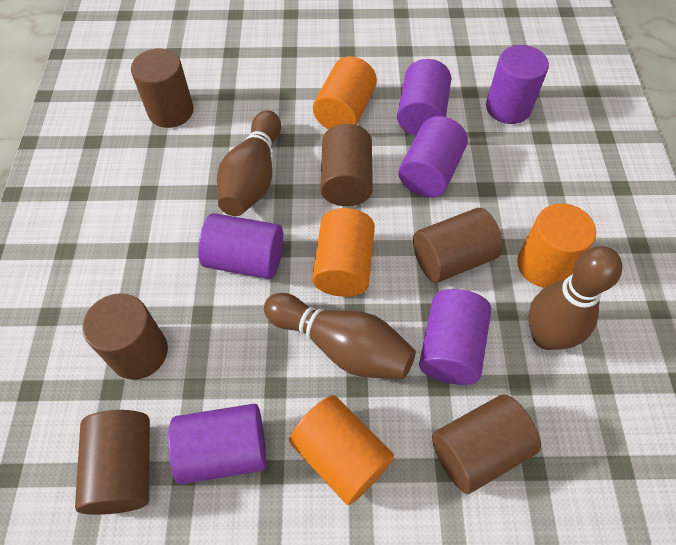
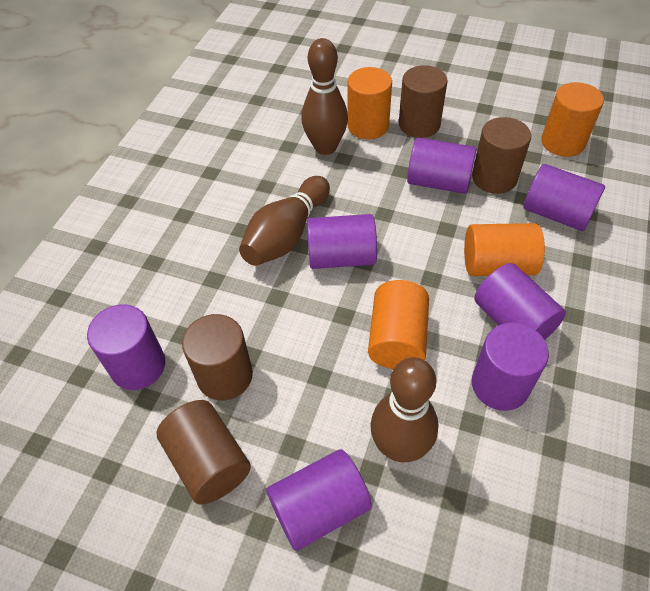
brown cylinder: [75,410,150,515] [82,293,168,380] [131,49,194,128] [320,124,373,206] [413,208,503,283] [432,394,541,494] = 6 -> [157,400,251,504] [182,314,253,401] [399,65,448,138] [472,117,531,194] = 4
purple cylinder: [168,404,266,484] [198,213,283,279] [397,59,451,136] [399,116,468,197] [419,289,491,385] [486,45,549,124] = 6 -> [87,305,165,390] [266,449,372,551] [307,214,377,269] [407,137,476,194] [472,322,549,411] [474,263,566,340] [524,164,605,231] = 7

